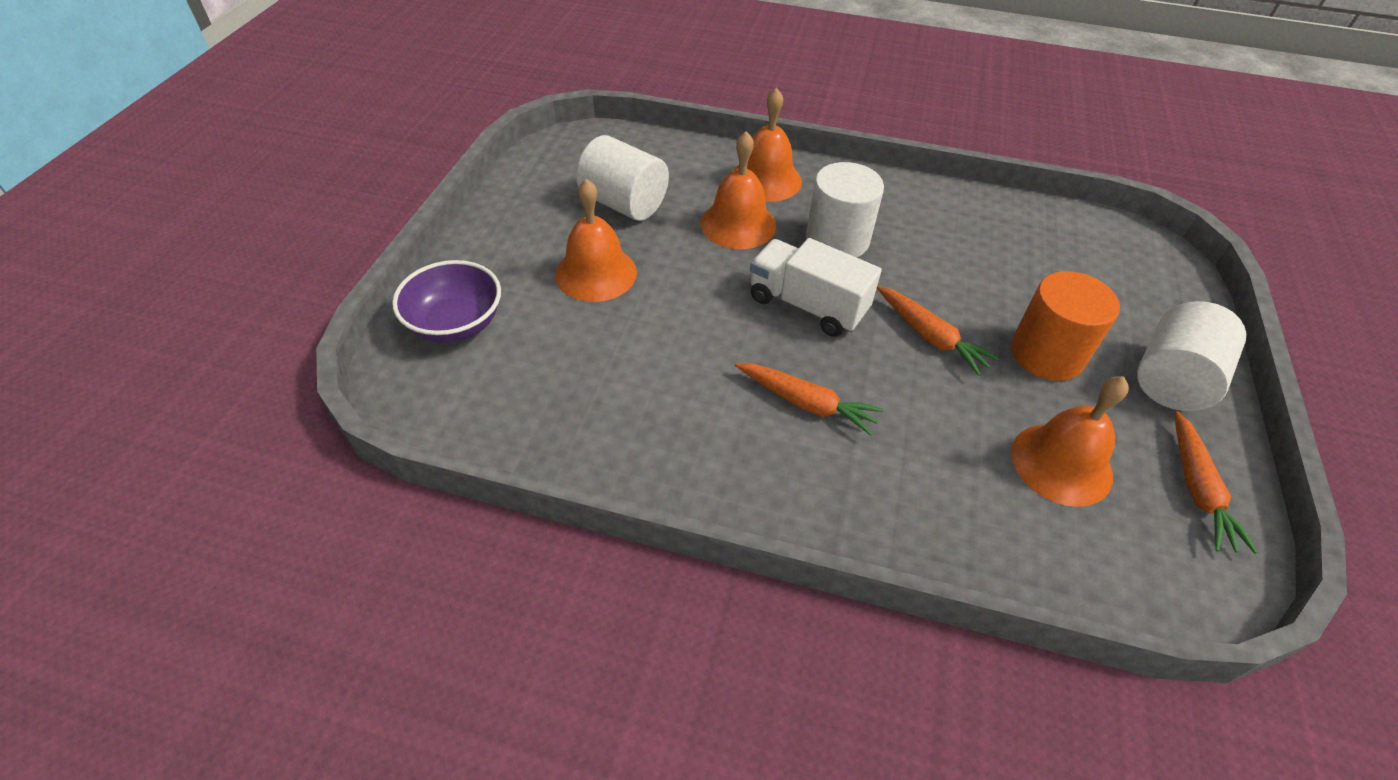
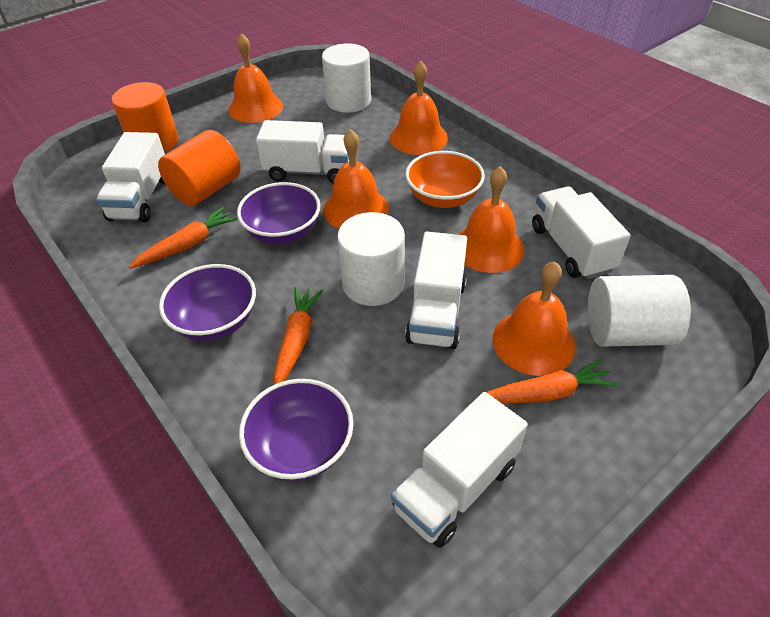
orange bell: [555,179,637,302] [700,131,776,249] [734,88,802,202] [1011,376,1129,507] = 4 -> [228,33,283,123] [323,129,389,229] [390,61,448,155] [458,166,525,273] [493,261,576,376] = 5
orange bowl: none = 0 -> [405,151,485,208] = 1
orange cylinder: [1011,271,1120,381] = 1 -> [112,82,179,153] [158,130,241,206] = 2
purple bowl: [392,260,501,343] = 1 -> [159,264,256,341] [237,182,320,244] [239,379,353,481] = 3
white truck: [750,238,882,337] = 1 -> [96,132,165,222] [256,120,349,183] [391,392,528,548] [405,232,467,349] [532,187,631,279] = 5

